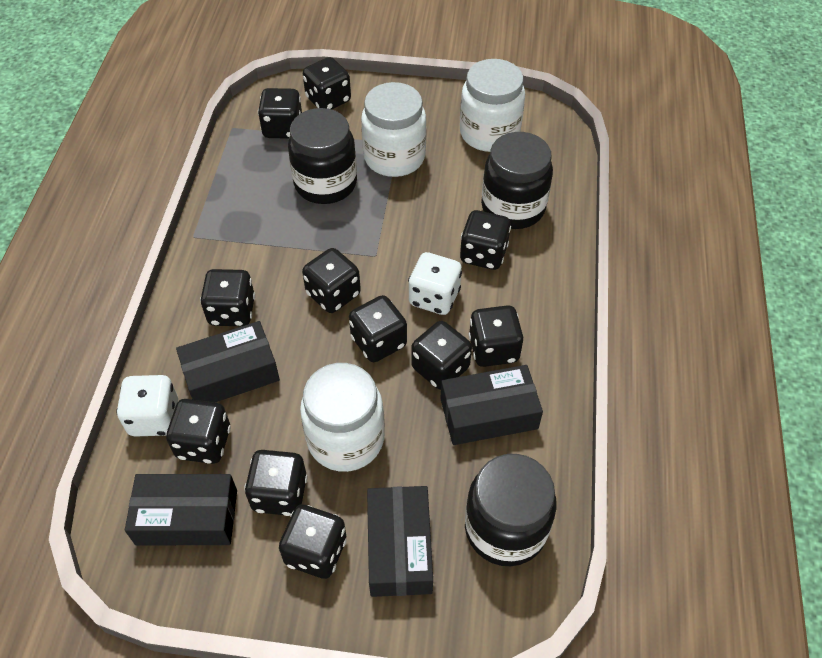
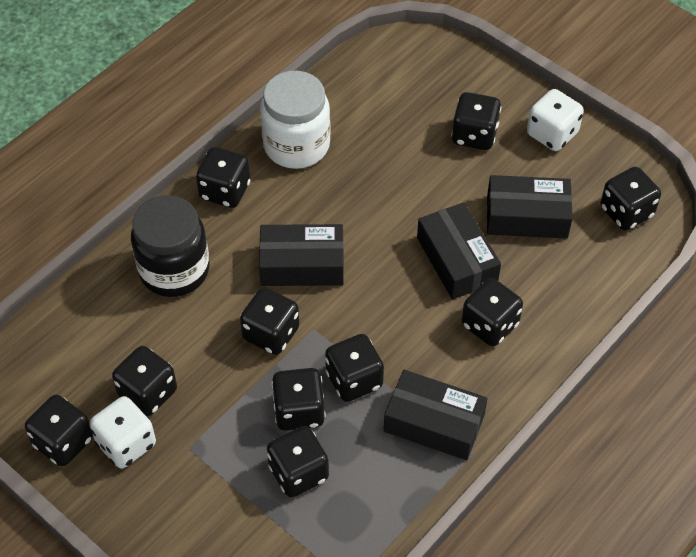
black dice: [166,399,231,464] [200,269,255,326] [244,450,307,516] [258,88,302,139] [279,504,347,579] [302,248,361,313] [303,57,351,109] [349,295,407,362] [411,321,472,390] [460,210,511,270] [469,305,523,367] = 11 -> [25,395,93,466] [112,346,177,416] [196,147,250,208] [240,288,300,355] [267,426,329,497] [271,368,325,431] [325,334,384,402] [451,92,501,150] [462,278,523,346] [600,167,661,231] = 10
black jar: [288,108,357,204] [465,454,557,566] [481,132,553,229] = 3 -> [131,195,209,297] = 1
white jar: [300,363,385,472] [361,82,427,177] [460,59,525,152] = 3 -> [260,71,331,169] = 1

